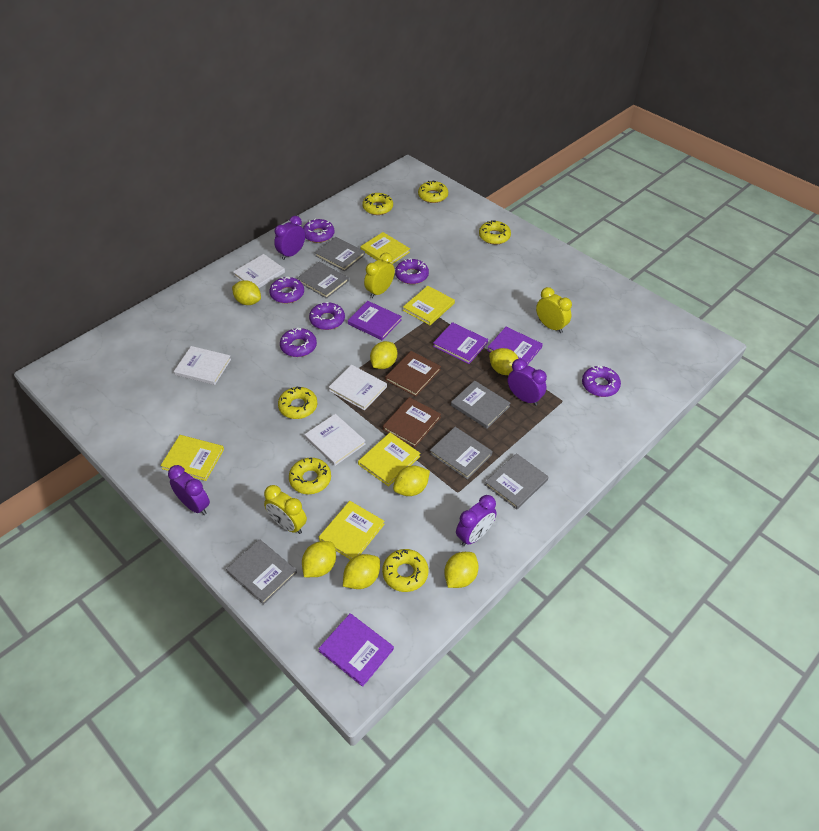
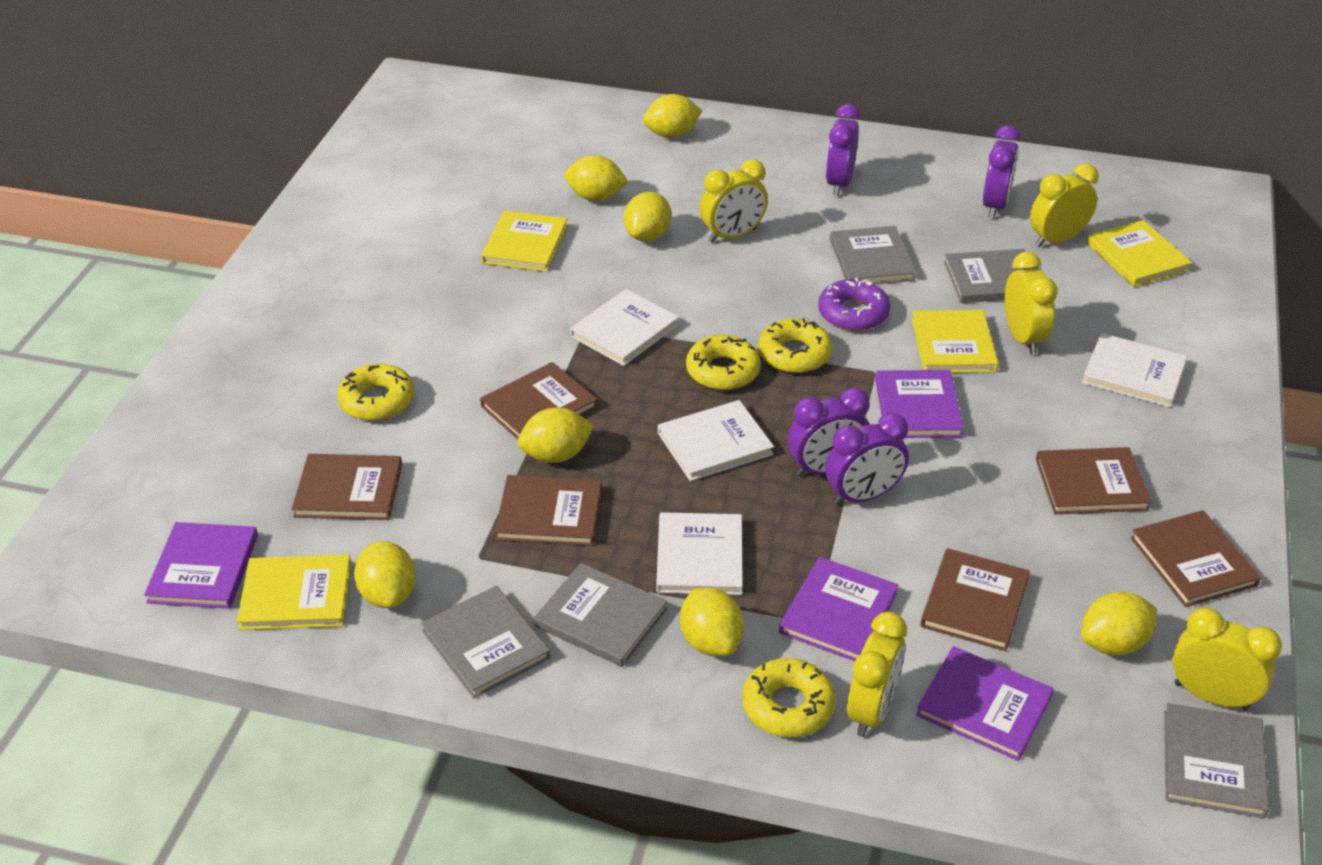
brown book: [383,397,441,447] [385,351,441,397] = 2 -> [292,454,402,520] [480,362,597,439] [495,475,602,546] [920,548,1030,651] [1036,447,1151,514] [1130,510,1261,607] = 6
grey book: [226,539,297,605] [297,261,349,299] [315,237,365,272] [430,427,493,479] [451,380,510,429] [485,453,549,510] = 6 -> [421,586,551,698] [534,563,667,667] [830,226,916,284] [944,249,1033,303] [1164,703,1269,818] = 5
purple donut: [269,277,304,304] [280,328,317,357] [303,219,335,243] [309,302,345,330] [395,259,429,284] [582,366,621,397] = 6 -> [818,278,890,331] = 1
yellow book: [160,435,224,481] [319,501,385,560] [358,432,420,487] [361,232,410,264] [403,286,455,325] = 5 -> [237,554,351,630] [481,211,568,272] [912,310,999,373] [1087,220,1192,287] = 4
yellow clock: [264,485,307,534] [364,253,395,298] [536,287,572,333] = 3 -> [700,159,768,243] [847,612,907,737] [1005,252,1058,354] [1030,164,1099,248] [1172,607,1282,710] = 5
yellow donut: [278,387,317,419] [289,458,331,494] [362,193,393,215] [382,549,428,592] [418,181,448,203] [479,220,511,245] = 6 -> [337,364,415,421] [686,335,761,390] [742,658,836,737] [758,318,833,373] = 4

